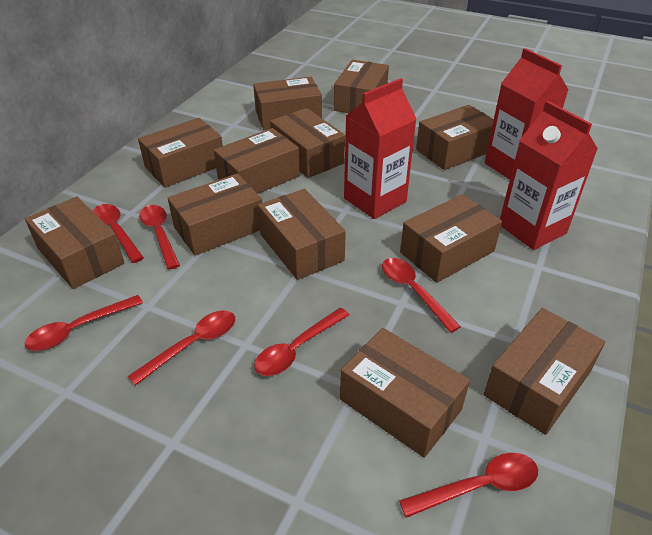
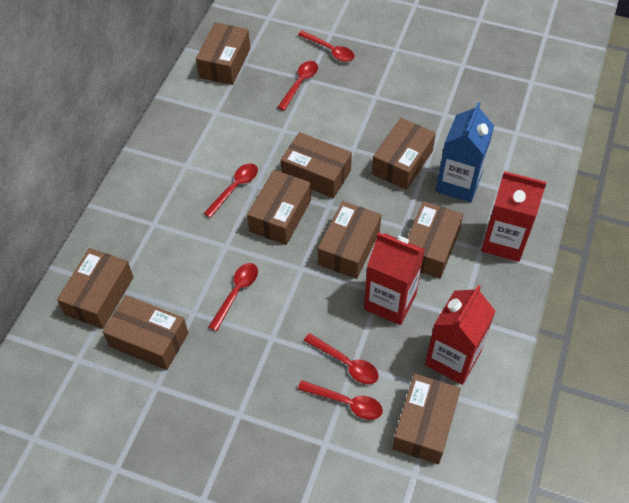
blue carton: none = 0 -> [436,102,494,203] = 1
brown box: [25,196,124,289] [138,118,223,188] [168,173,262,256] [214,128,300,194] [253,77,322,130] [258,189,346,280] [270,108,345,178] [334,60,389,113] [340,328,470,458] [400,194,502,283] [416,105,494,170] [484,308,605,435] = 12 -> [57,248,133,329] [103,295,188,370] [196,23,250,85] [247,170,311,245] [281,132,352,198] [318,201,381,279] [372,118,436,190] [392,374,461,465] [407,201,464,279] = 9
red spoon: [25,295,143,351] [93,204,144,263] [128,310,235,386] [139,205,180,270] [254,308,349,376] [382,258,461,333] [399,453,538,518] = 7 -> [204,163,258,218] [209,263,258,331] [277,61,318,111] [298,31,354,62] [298,380,383,420] [304,333,379,384] = 6

